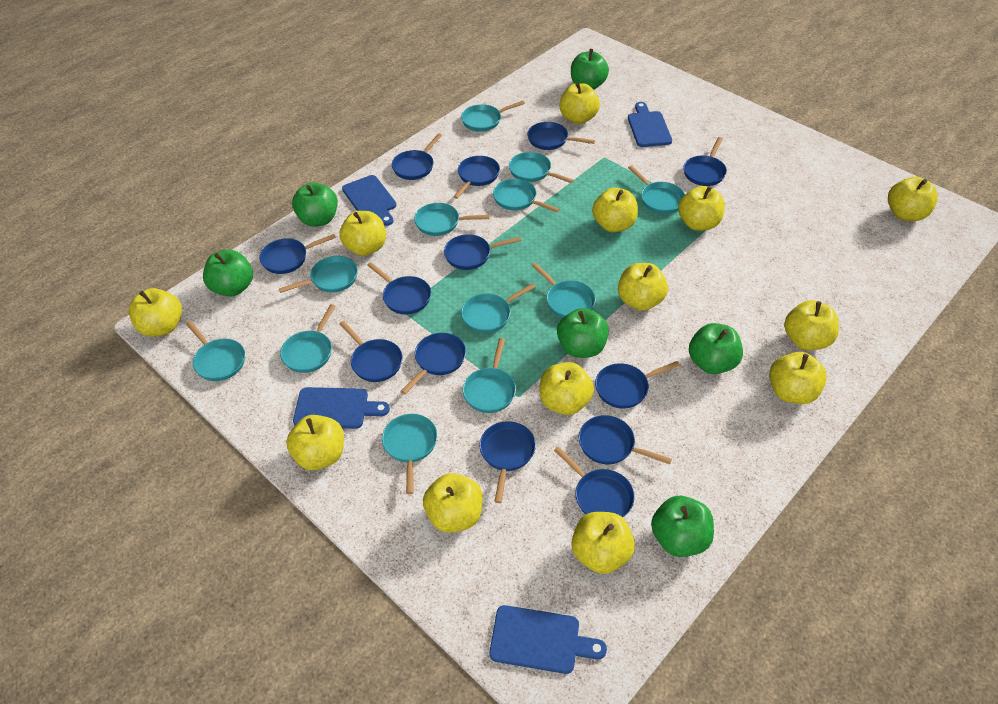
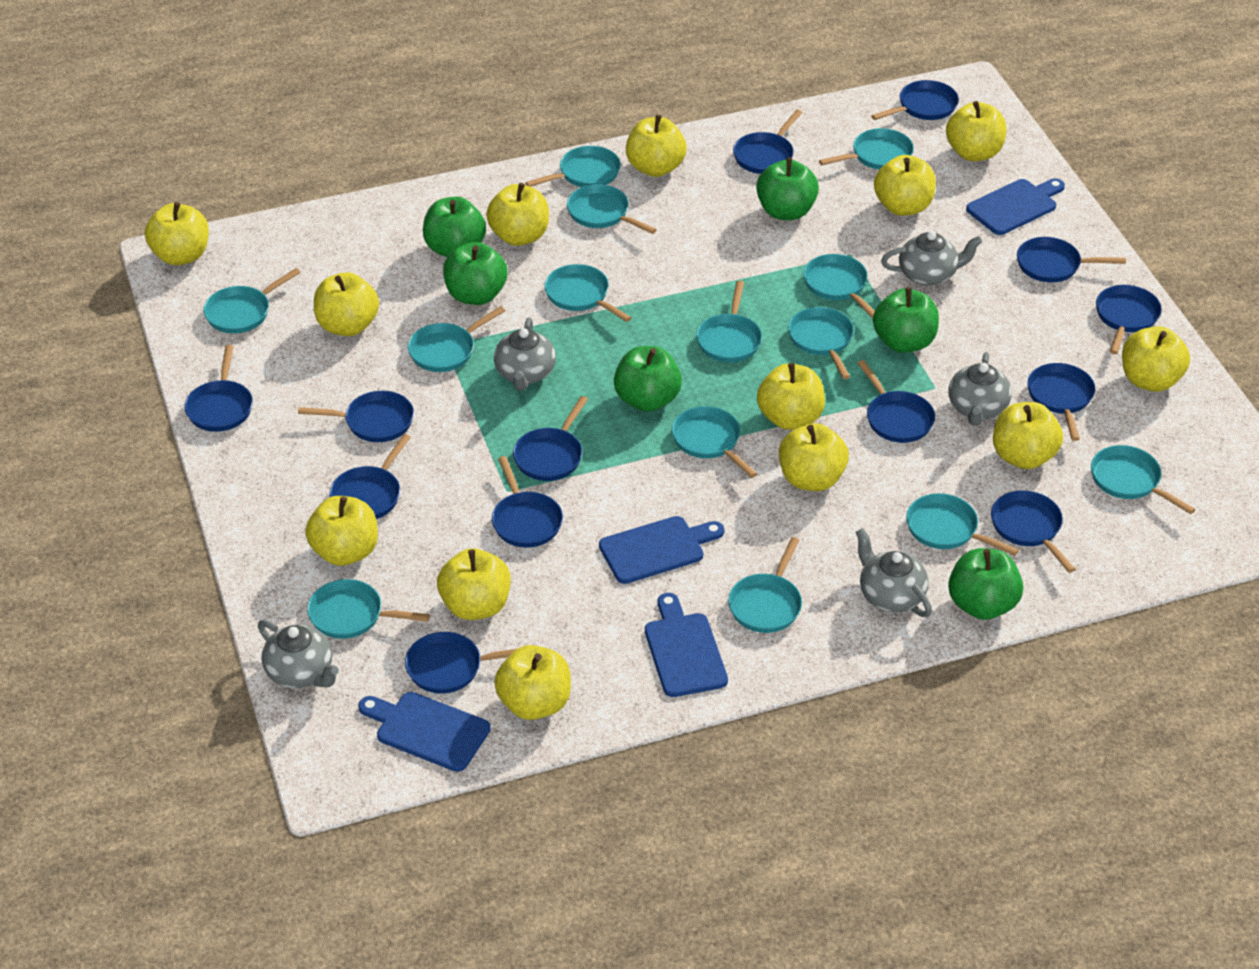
grey teapot: none = 0 -> [258,620,339,688] [494,318,556,391] [856,528,932,617] [881,231,982,286] [948,352,1012,426] = 5
turquoise pan: [186,320,245,381] [279,256,358,293] [280,304,336,373] [382,414,438,494] [414,203,490,236] [461,101,525,132] [461,283,535,333] [463,338,516,413] [493,179,559,213] [509,152,574,183] [531,263,596,318] [628,165,685,214] = 12 -> [204,268,301,334] [307,579,430,639] [408,306,505,372] [525,146,621,187] [544,264,632,322] [567,184,657,234] [672,406,757,478] [696,281,762,362] [728,537,802,633] [788,307,854,379] [803,254,875,319] [819,128,914,170] [906,493,1019,556] [1091,445,1196,514] = 14

